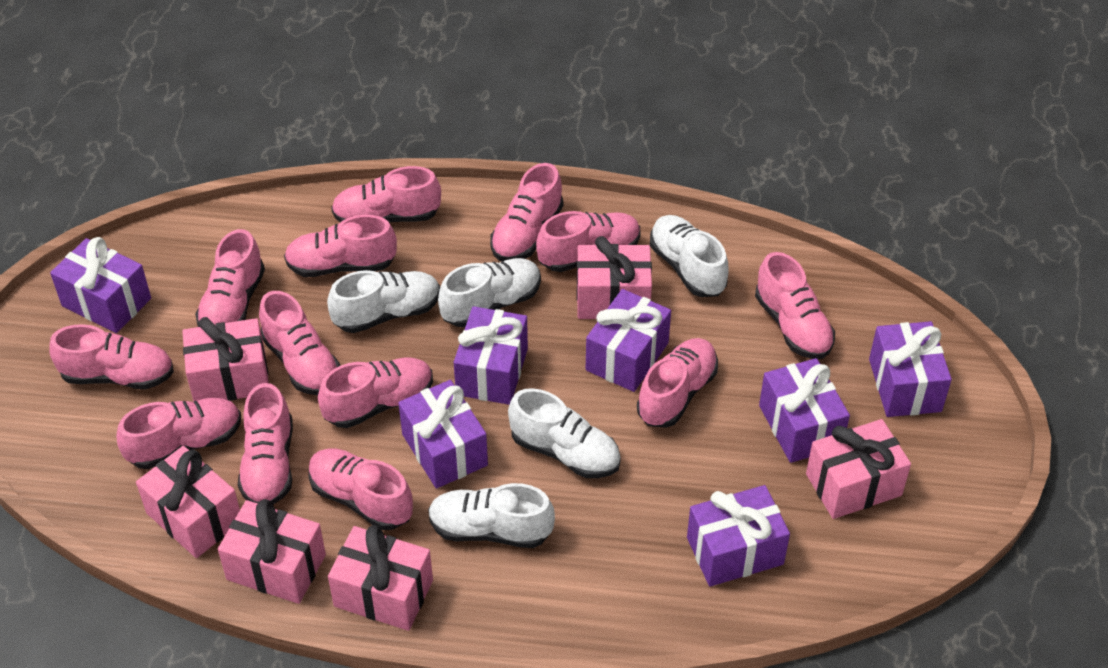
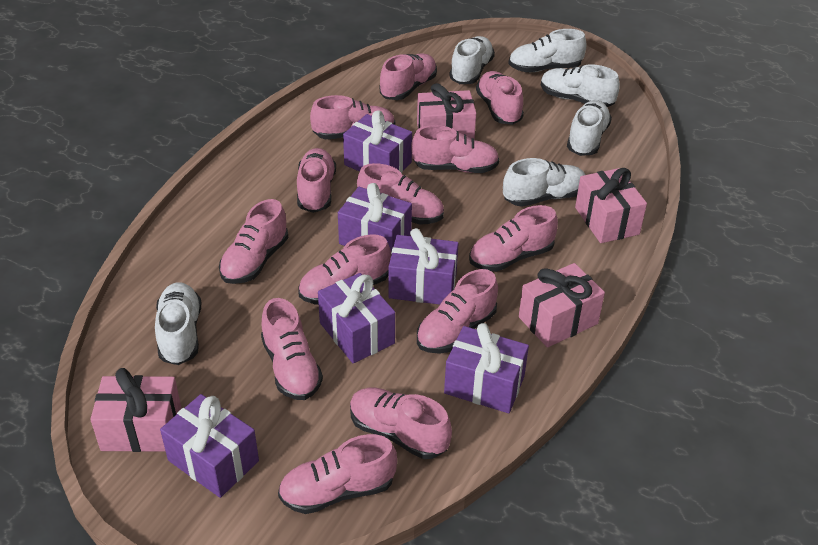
pink gift: [136,446,240,558] [182,317,269,401] [218,499,326,604] [328,525,433,631] [577,236,652,319] [806,419,911,519] = 6 -> [90,368,182,452] [417,83,476,140] [519,263,605,348] [575,168,647,243] = 4
purple gift: [50,237,151,333] [399,380,488,489] [454,306,528,405] [586,289,671,392] [687,485,790,587] [759,358,850,463] [869,321,952,417] = 7 -> [160,394,259,498] [318,273,395,363] [338,183,412,251] [343,110,412,173] [389,228,459,305] [444,323,529,413] = 6
white shoe: [327,270,440,333] [428,483,555,548] [438,258,541,327] [508,388,621,478] [650,215,729,297] = 5 -> [155,282,201,365] [449,36,495,84] [503,158,585,207] [508,29,586,72] [541,64,620,107] [567,100,612,156] = 6

